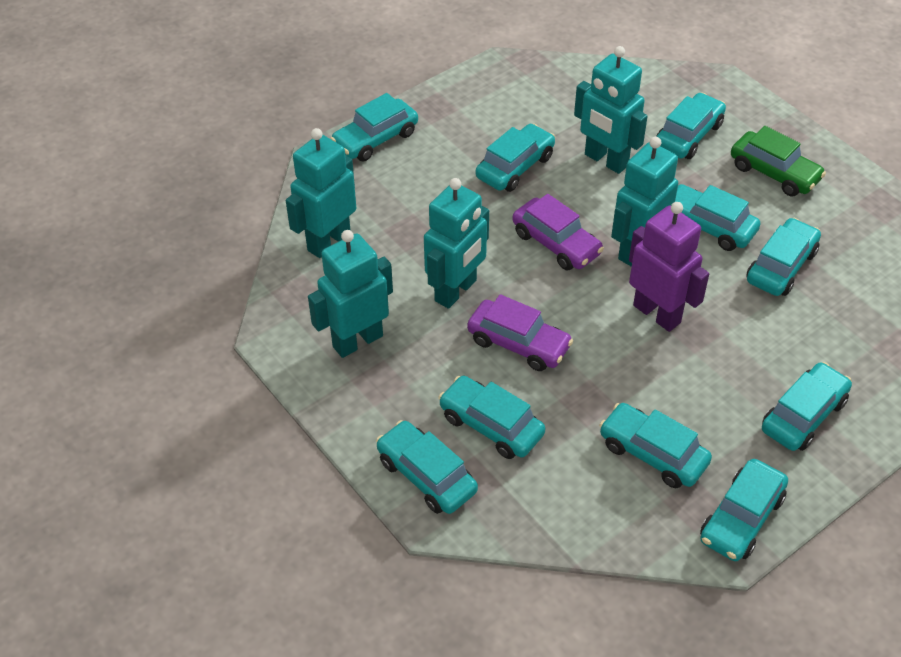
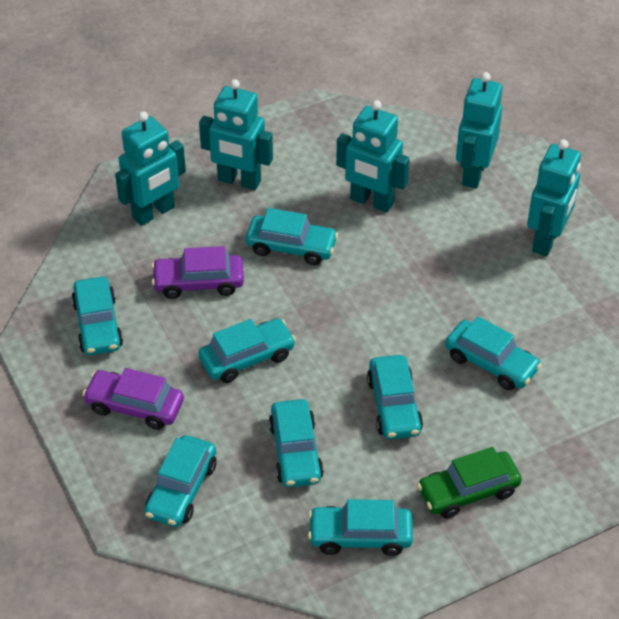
purple robot: [629,202,709,332] = 1 -> none = 0
turquoise car: [331,93,418,161] [376,420,478,514] [438,376,545,459] [476,124,555,192] [599,403,712,488] [656,93,726,159] [675,184,760,251] [700,459,788,561] [746,218,821,296] [762,362,852,451] = 10 -> [71,277,123,355] [144,435,216,527] [198,318,296,383] [246,208,338,265] [268,399,324,487] [308,499,413,556] [367,355,423,439] [445,316,542,390] = 8

